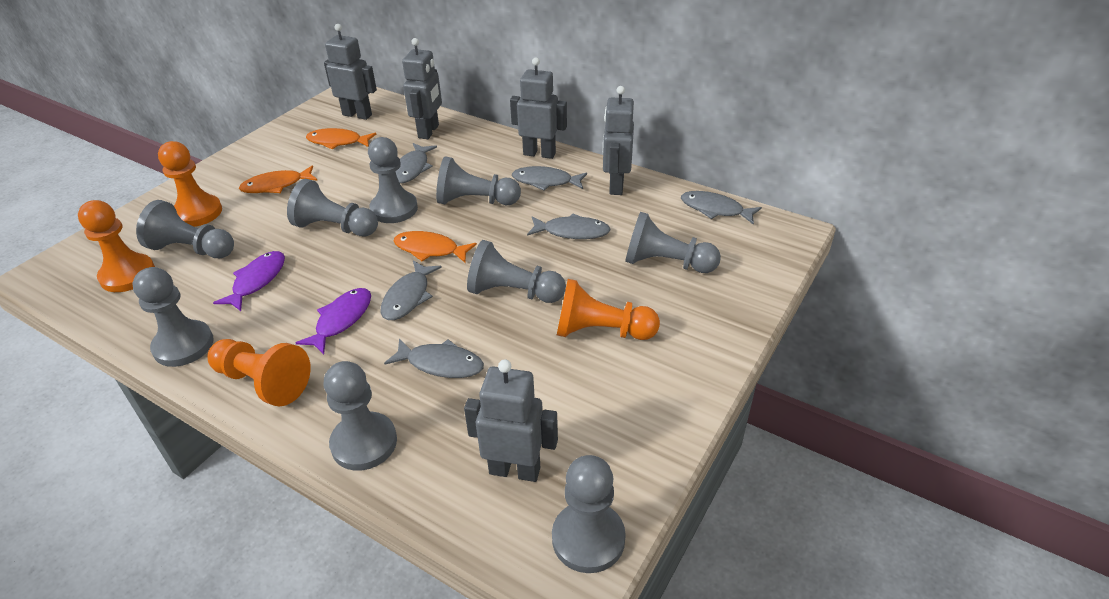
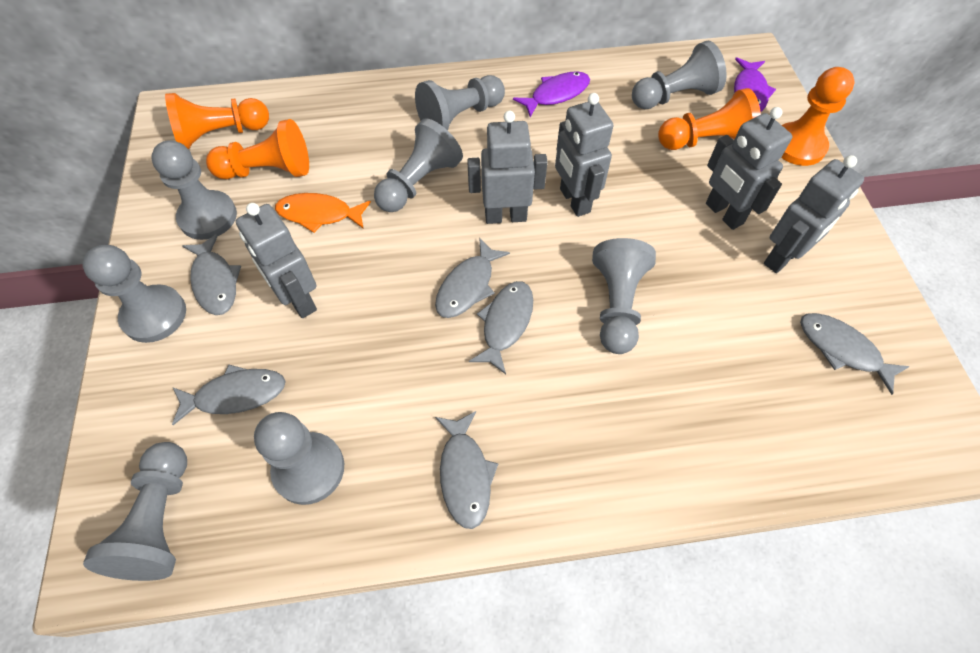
grey pawn: [133,267,214,367] [136,200,234,258] [287,179,378,236] [324,361,397,471] [368,137,418,223] [436,156,521,205] [467,240,566,303] [552,455,626,573] [625,212,721,273] = 9 -> [83,245,186,343] [83,442,187,581] [151,140,237,240] [254,412,344,505] [374,118,463,212] [415,75,505,130] [592,238,656,354] [632,41,727,109] = 8
orange fish: [239,165,317,193] [306,128,376,149] [394,231,477,263] = 3 -> [275,193,371,233] = 1

